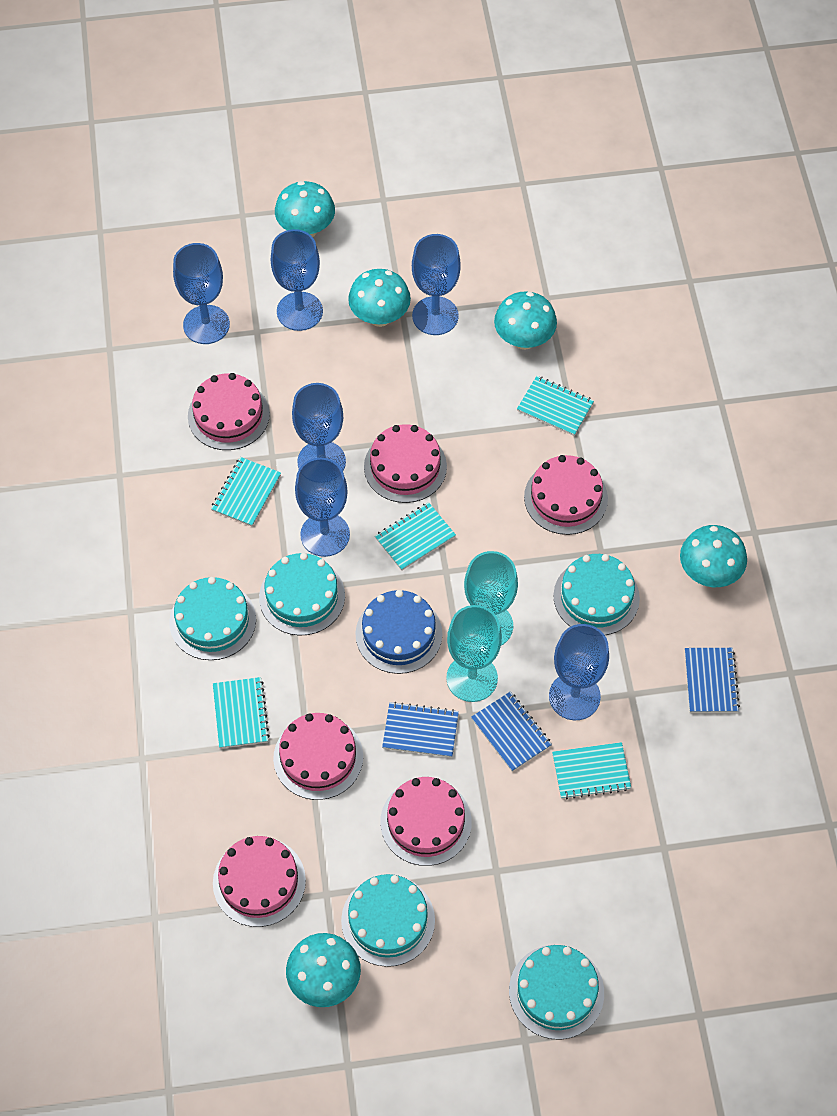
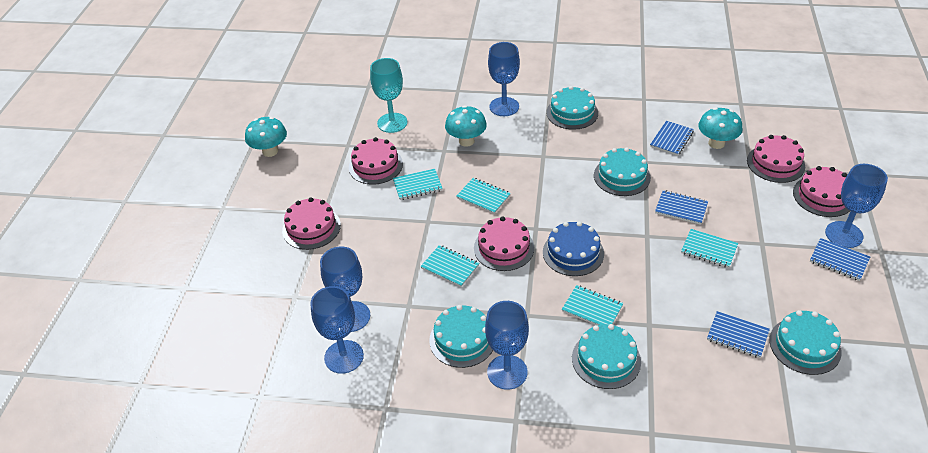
blue goblet: [173,243,230,344] [271,229,323,331] [292,383,346,471] [295,458,350,557] [412,234,461,335] [549,624,609,720] = 6 -> [310,286,364,374] [320,247,370,332] [485,301,529,390] [488,42,520,116] [825,164,888,248] = 5
blue notebook: [382,702,459,758] [471,691,552,772] [685,648,740,713] = 3 -> [650,121,694,156] [655,190,708,225] [707,311,770,358] [810,238,870,281] = 4
pink cake: [188,373,270,450] [213,836,306,927] [273,713,363,800] [364,424,447,503] [380,777,472,866] [524,455,608,535] = 6 -> [282,198,341,250] [349,137,403,185] [474,216,534,271] [747,135,805,183] [793,166,850,217] = 5
turquoise goblet: [446,605,502,702] [464,551,518,646] = 2 -> [370,58,407,133] = 1
turquoise mushroom: [275,181,335,237] [286,933,361,1007] [348,269,411,327] [494,291,557,350] [680,525,747,587] = 5 -> [245,117,287,157] [445,105,487,147] [698,107,742,149] = 3

